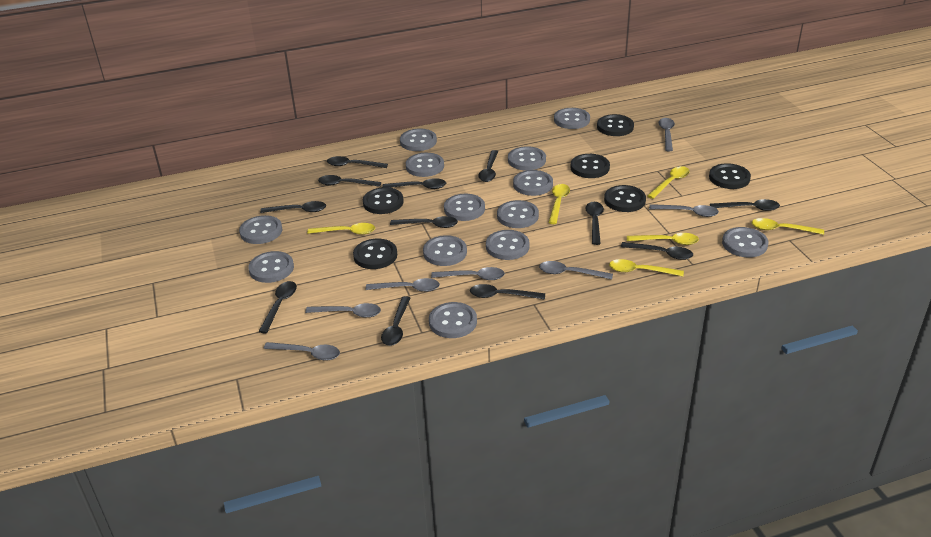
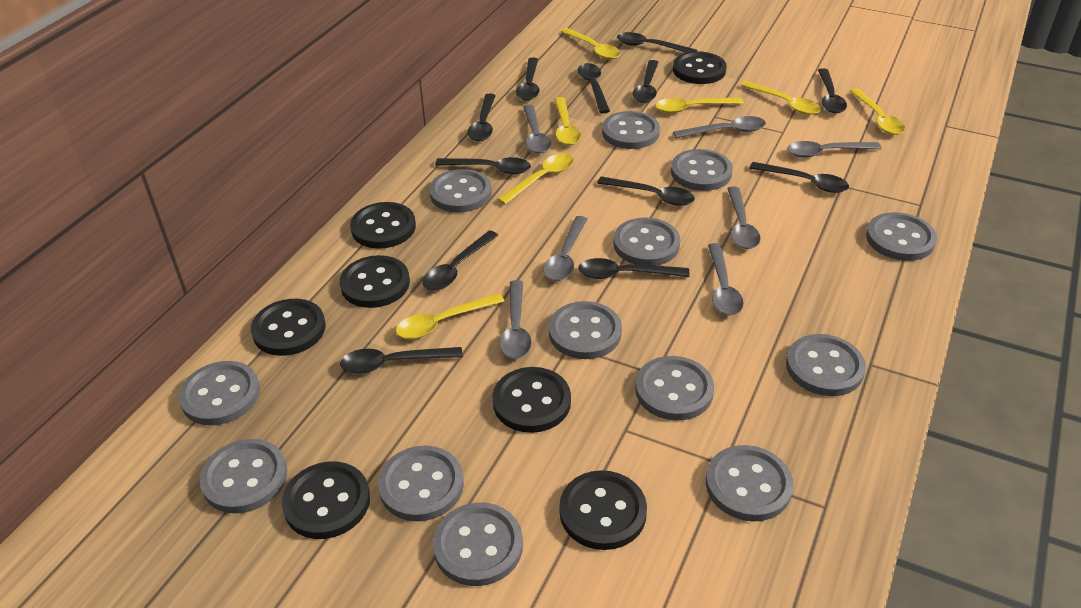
black button: [353,239,397,269] [363,187,404,214] [571,154,610,178] [597,114,634,136] [604,185,646,212] [709,163,751,189] = 6 -> [251,299,326,356] [282,462,370,539] [340,255,410,308] [350,202,416,249] [492,367,571,433] [559,470,647,550] [673,51,727,84] = 7
yellow spoon: [307,223,375,235] [549,184,570,224] [609,259,684,276] [627,233,699,245] [647,166,690,199] [752,218,824,235] = 6 -> [395,293,505,339] [498,153,574,204] [554,97,581,145] [561,28,621,59] [656,98,744,113] [741,81,821,115] [850,88,905,135] = 7

